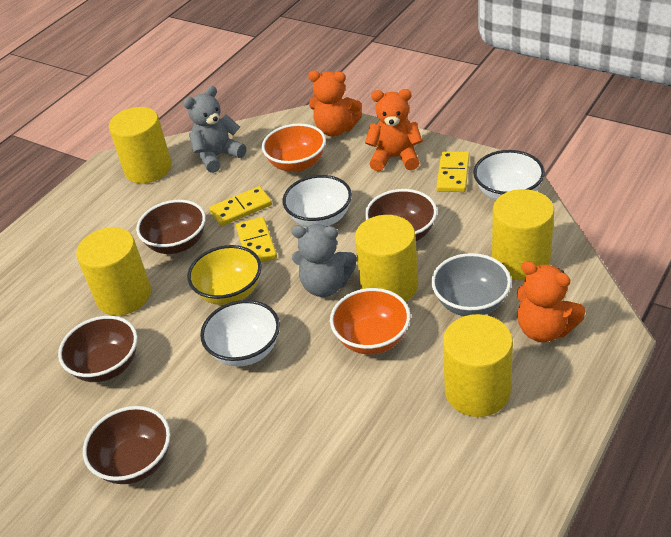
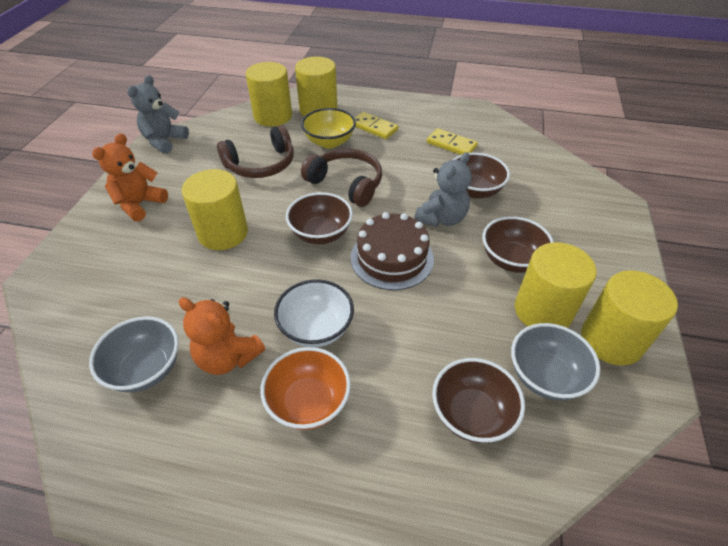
brown cake: none = 0 -> [350,212,434,290] = 1
brown headphones: none = 0 -> [217,125,294,178] [301,148,382,207] = 2
grey bowl: [431,253,511,316] = 1 -> [89,316,179,392] [511,323,600,400] = 2
orange bowl: [262,124,326,172] [330,288,410,355] = 2 -> [261,347,351,430] = 1
orange teddy bear: [308,71,362,136] [365,89,423,171] [517,261,586,342] = 3 -> [92,134,168,221] [179,297,265,375] = 2
white bowl: [200,300,280,366] [282,175,352,227] [473,150,545,200] = 3 -> [274,279,354,347] = 1
yellow domino: [209,186,272,226] [236,217,277,263] [436,151,469,192] = 3 -> [355,112,398,139] [427,128,478,155] = 2

